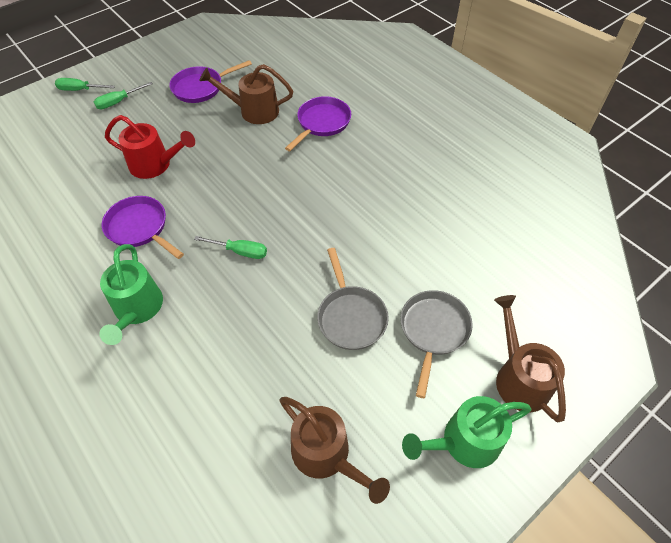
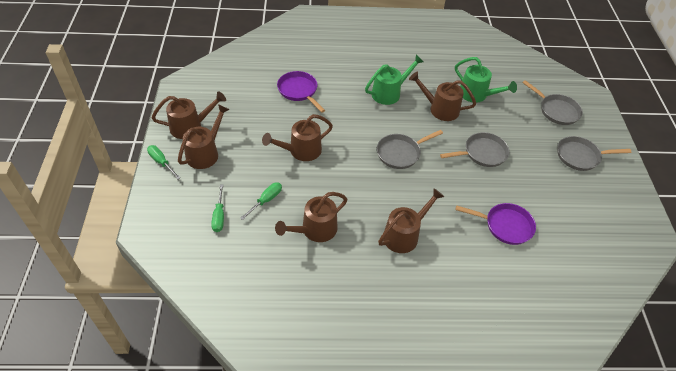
brown watering can: [199,64,293,124] [279,397,390,504] [494,295,566,422] = 3 -> [151,91,226,139] [178,104,230,169] [262,114,333,161] [275,192,348,242] [378,188,444,253] [409,72,476,121] = 6
grey pan: [317,248,389,350] [400,290,473,398] = 2 -> [377,130,443,169] [440,132,510,167] [522,80,583,125] [558,136,631,171] = 4
purple pan: [102,196,184,259] [169,60,252,103] [285,96,351,151] = 3 -> [277,71,325,113] [455,203,536,245] = 2
red watering can: [105,115,195,179] = 1 -> none = 0

